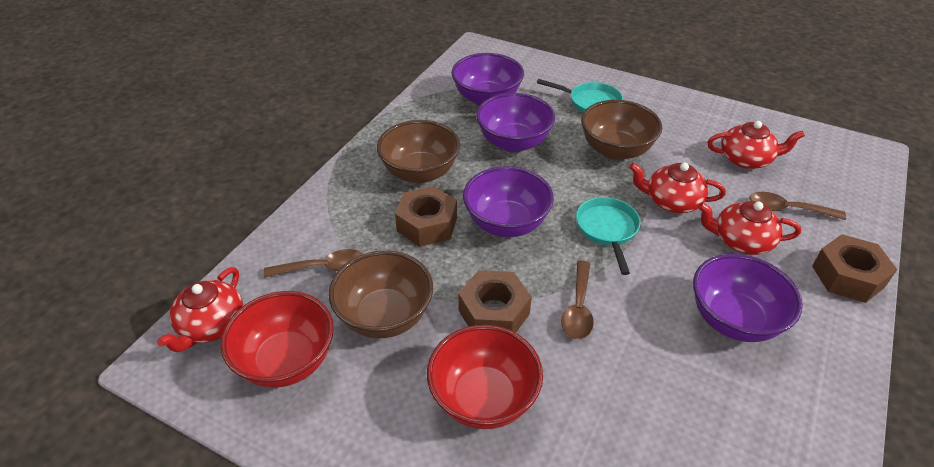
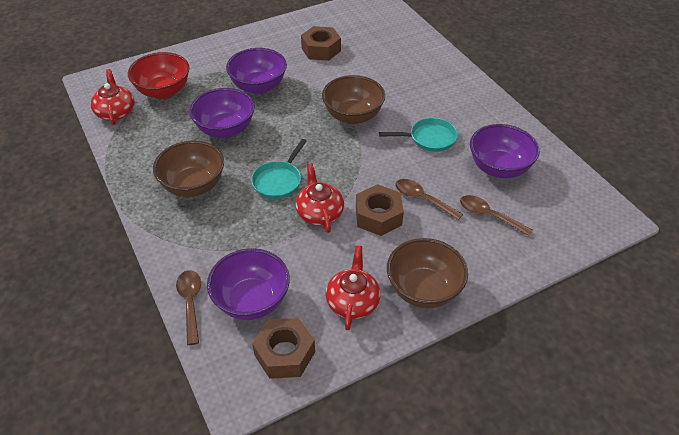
red bowl: [220,291,334,388] [427,325,543,429] = 2 -> [128,52,190,99] = 1
red teapot: [157,267,243,353] [629,163,726,213] [698,201,801,255] [707,121,805,169] = 4 -> [91,69,134,125] [295,163,344,233] [325,245,380,330] = 3

